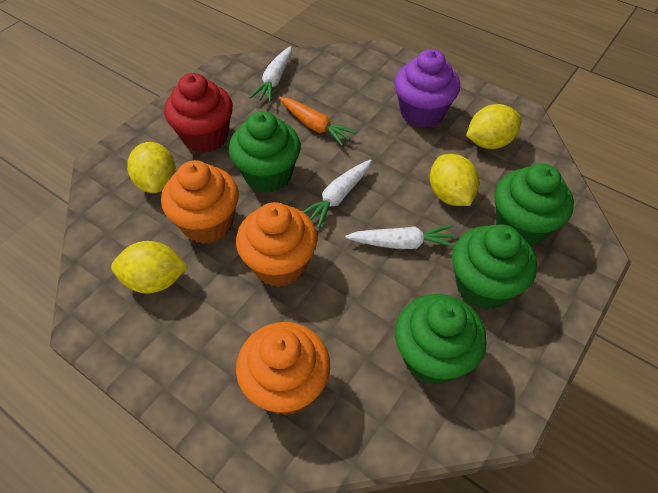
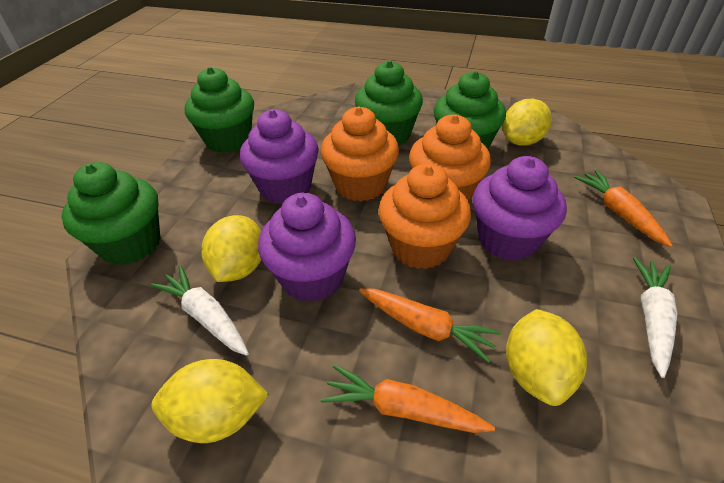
orange carrot: [279,97,357,146] = 1 -> [321,365,495,433] [359,288,501,363] [574,170,673,247] = 3
purple cupcake: [394,49,460,128] = 1 -> [240,109,319,204] [258,193,356,302] [472,156,567,261] = 3
red cupcake: [164,73,233,153] = 1 -> none = 0
white carrot: [249,46,292,103] [303,160,372,228] [345,225,455,249] = 3 -> [151,265,249,356] [633,257,677,378] = 2

